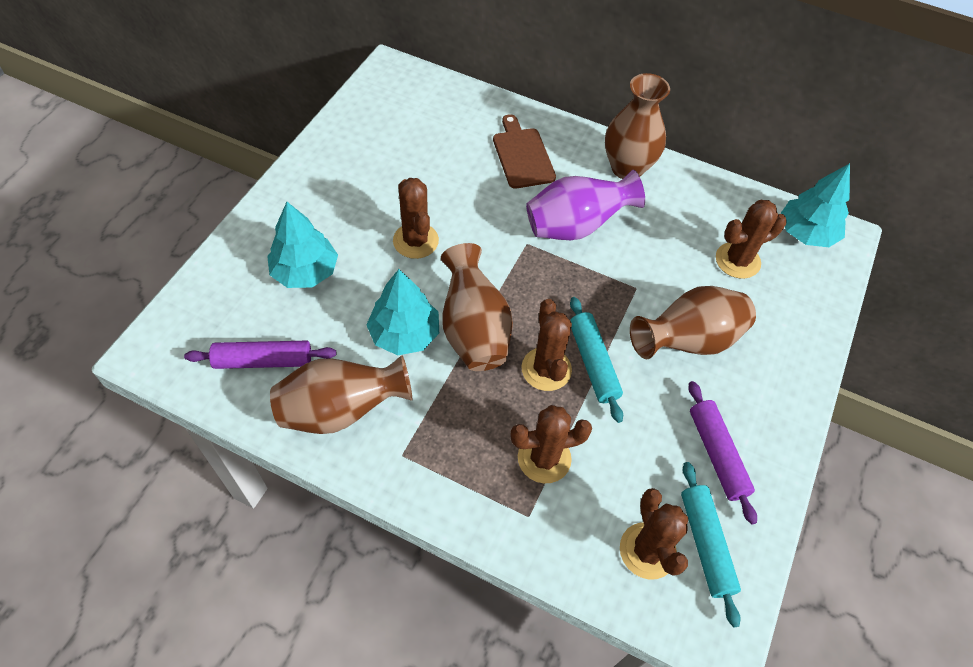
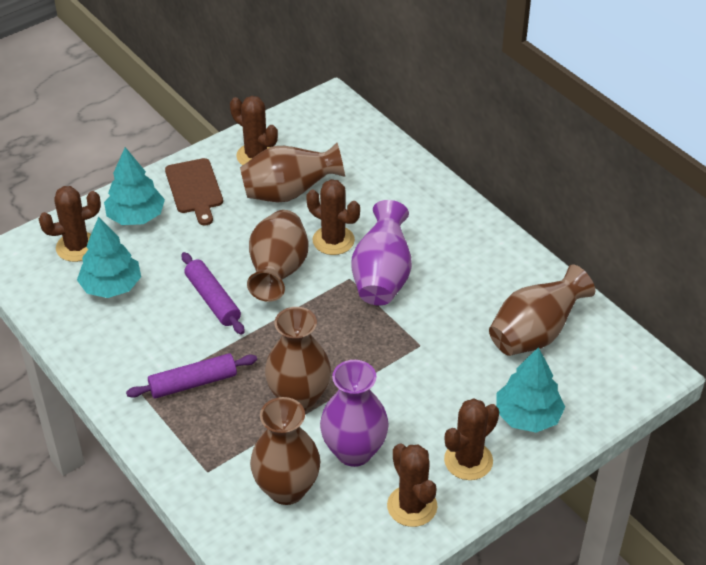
brown vase: [270,355,412,434] [441,243,513,371] [605,73,670,179] [630,286,756,359] = 4 -> [240,143,345,202] [247,210,308,302] [250,397,320,505] [265,307,331,411] [489,264,595,356] = 5
purple vase: [526,170,645,240] = 1 -> [320,360,389,467] [352,200,412,305] = 2
turquoise rolling pin: [570,297,623,423] [681,462,741,627] = 2 -> none = 0

